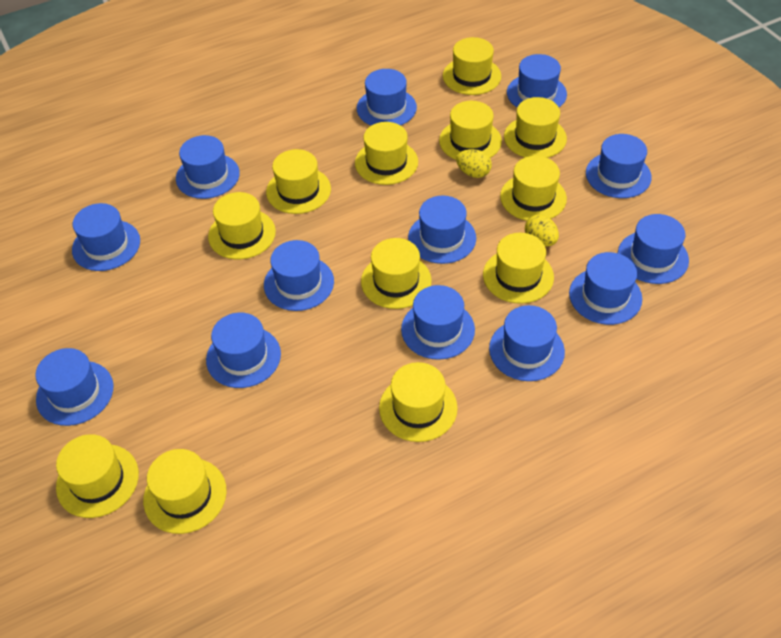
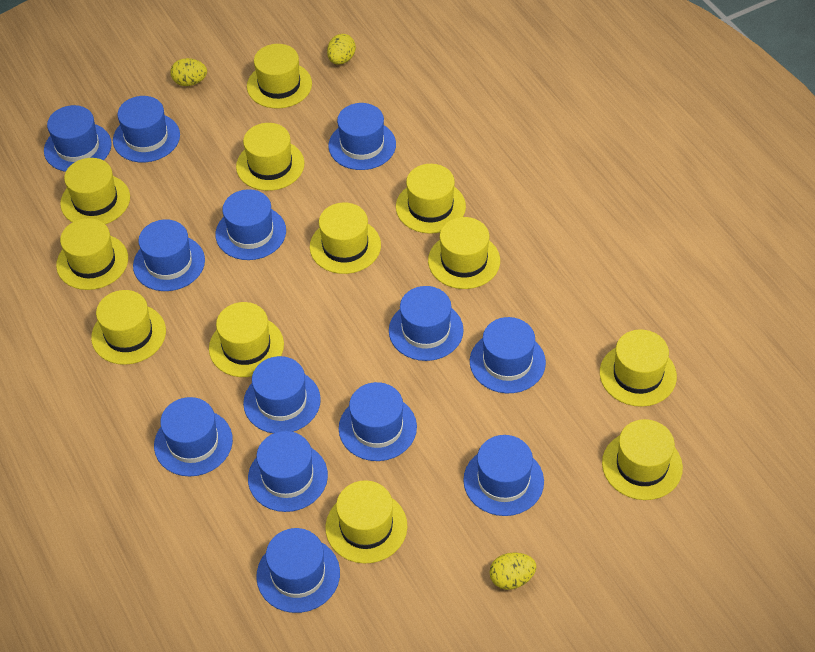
yellow egg: [456,149,492,178] [525,214,559,246] = 2 -> [170,58,207,86] [327,34,356,65] [490,552,537,590] = 3

